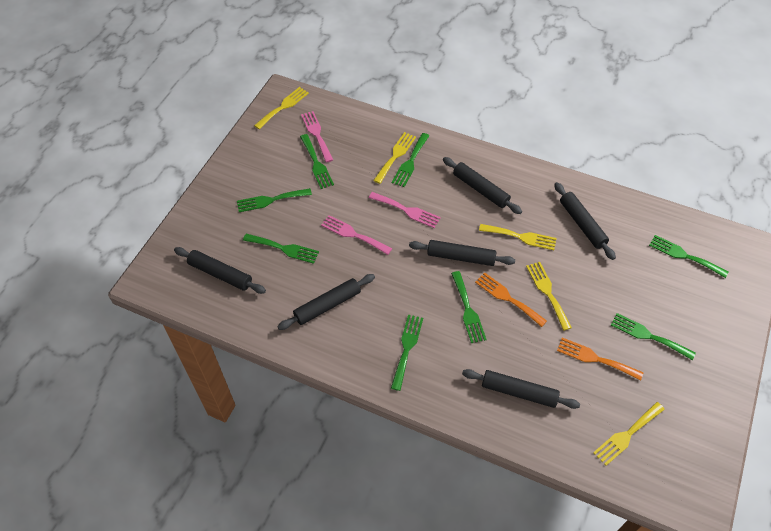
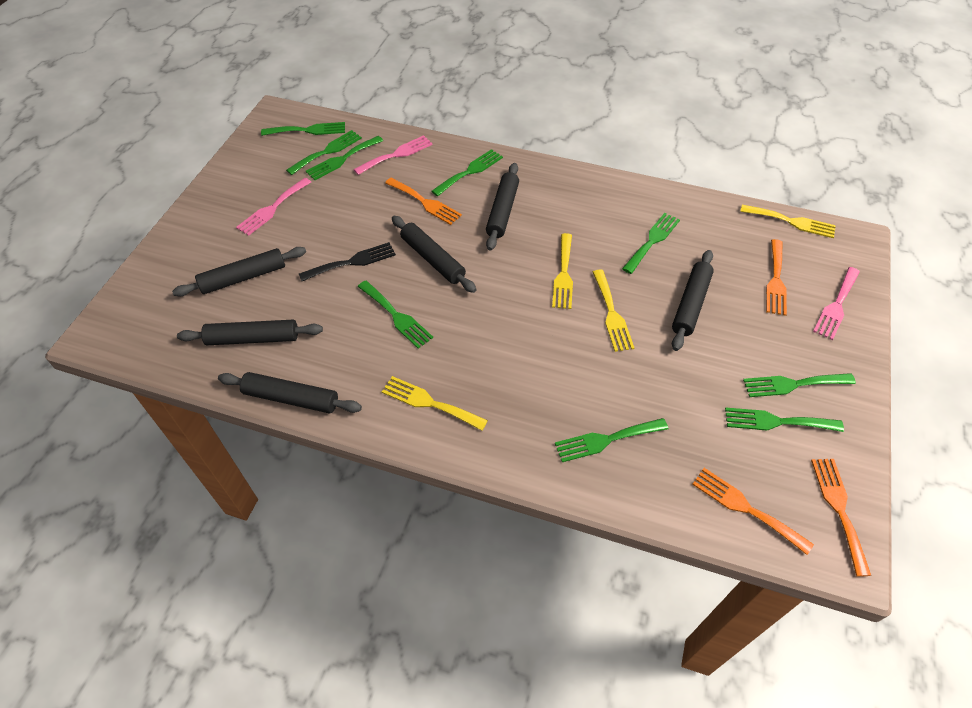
black fork: none = 0 -> [299,242,396,281] = 1
green fork: [237,188,312,212] [243,234,319,264] [300,134,334,189] [391,315,423,391] [392,133,429,187] [451,271,487,343] [611,313,696,360] [649,235,729,278] = 8 -> [261,122,345,136] [286,130,362,175] [306,136,383,180] [358,280,433,349] [431,149,503,196] [555,418,668,462] [622,213,680,274] [725,408,844,432] [743,373,856,397] = 9
orange fork: [475,272,547,327] [557,337,643,381] = 2 -> [385,178,462,225] [692,468,814,555] [766,239,787,316] [811,459,871,577] = 4
yellow fork: [254,87,309,129] [373,132,416,184] [479,224,557,250] [526,262,572,331] [593,402,665,466] = 5 -> [382,376,488,431] [552,233,573,309] [593,270,634,352] [740,205,836,238] = 4

